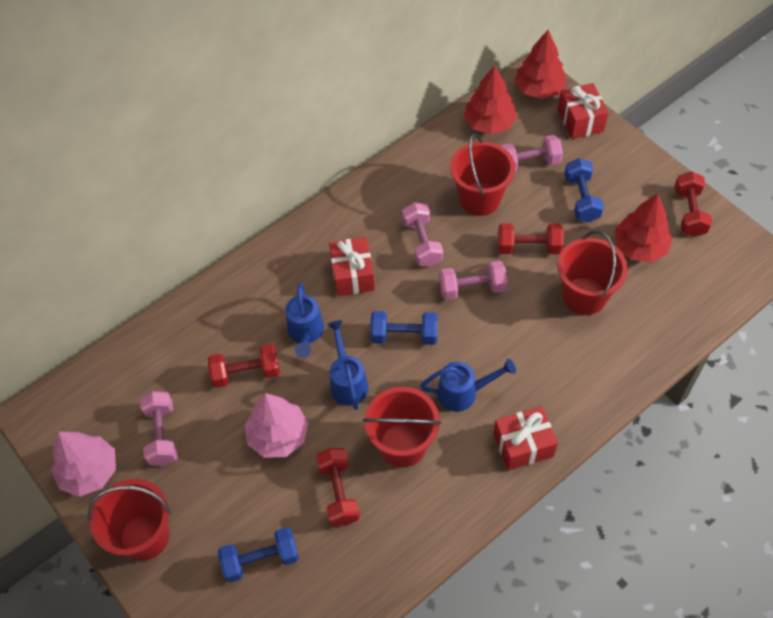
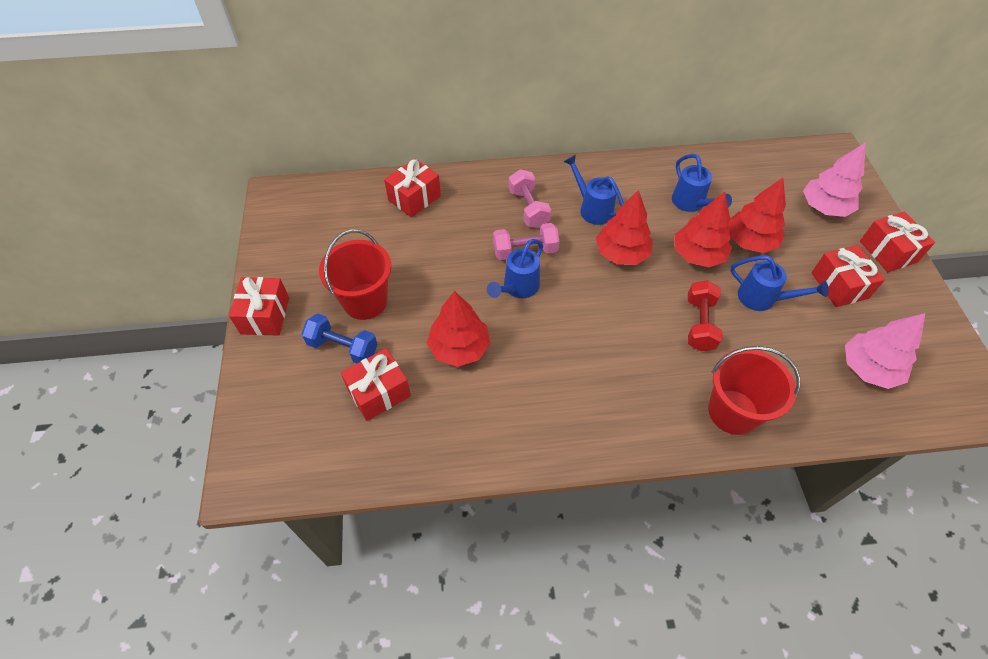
blue dumbbell: [218,527,299,582] [370,311,438,345] [564,158,604,222] = 3 -> [302,313,378,363] = 1
blue watering can: [285,282,324,358] [327,320,369,410] [420,359,516,412] = 3 -> [487,239,543,298] [564,155,624,225] [672,154,732,212] [730,255,828,311] = 4
pink dumbbell: [140,391,178,466] [402,202,443,267] [439,261,508,300] [501,135,563,171] = 4 -> [493,223,559,260] [509,169,551,228] = 2
red bucket: [87,479,171,561] [363,387,441,467] [450,134,515,216] [557,231,628,315] = 4 -> [319,229,391,320] [708,346,800,435] = 2
red dumbbell: [208,344,280,388] [316,448,360,526] [498,223,564,254] [675,171,712,237] = 4 -> [688,280,722,351] = 1
red gift: [329,237,375,296] [493,406,558,471] [558,83,608,139] = 3 -> [229,277,289,336] [341,348,411,421] [384,159,441,217] [811,245,885,307] [860,212,935,272] = 5
red tree: [464,65,517,134] [515,30,567,99] [614,194,673,262] = 3 -> [427,291,490,367] [596,190,653,265] [675,192,732,267] [728,178,786,253] = 4

